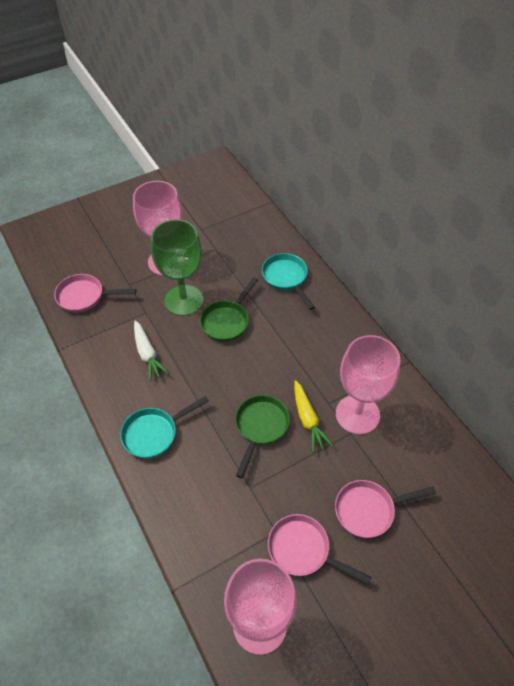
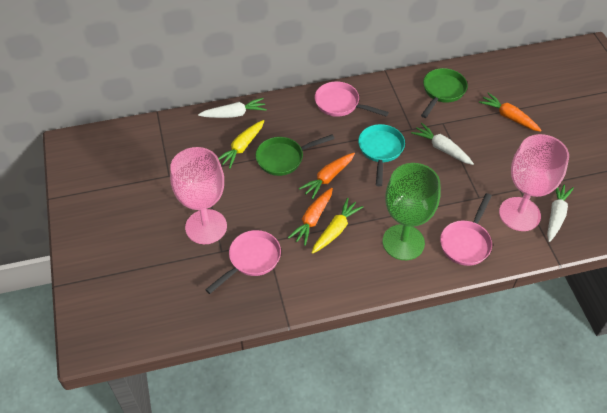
orange carrot: none = 0 -> [288,188,333,246] [299,153,355,199] [479,93,542,132] = 3
pink goblet: [133,181,182,276] [224,559,297,655] [336,335,400,434] = 3 -> [170,147,227,244] [499,134,569,231] = 2
turquoise pan: [120,396,209,459] [262,253,315,310] = 2 -> [358,124,405,186] = 1
white carrot: [134,320,169,381] = 1 -> [198,98,267,118] [411,123,474,165] [547,185,574,242] = 3
yellow carrot: [294,380,333,452] = 1 -> [218,120,264,169] [312,198,364,254] = 2

